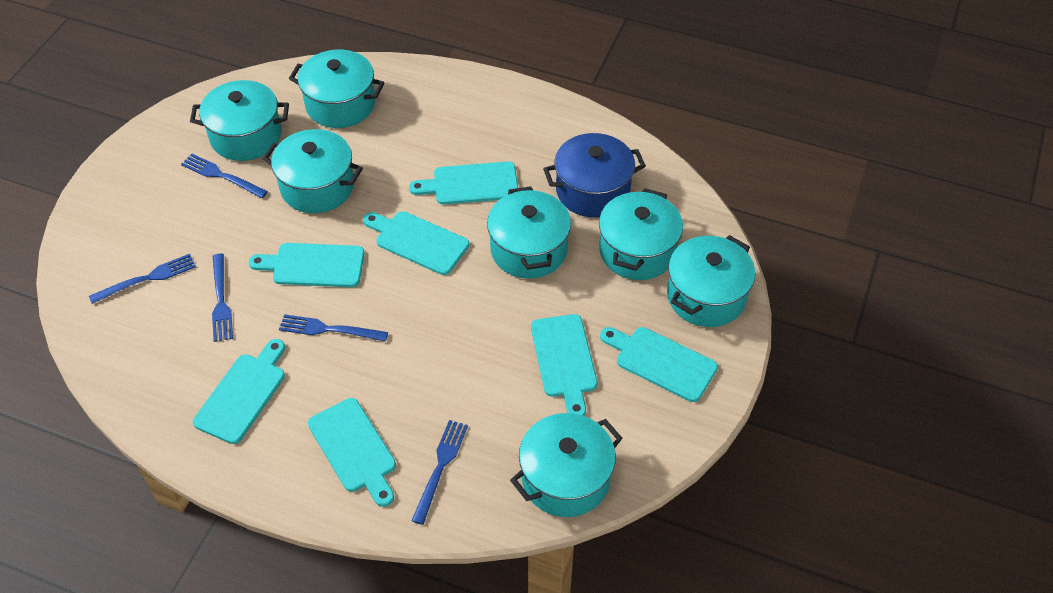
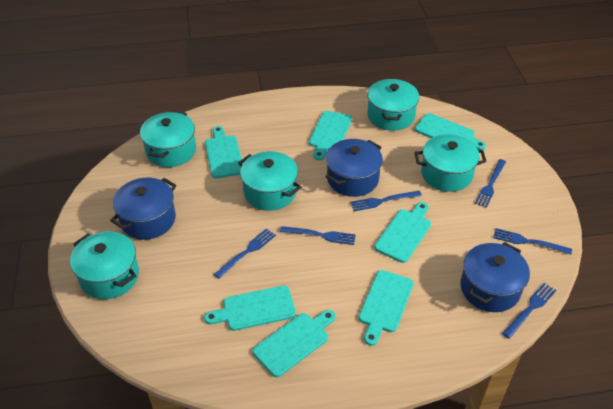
blue fork: [89,254,196,304] [181,154,268,198] [212,254,233,342] [279,314,388,342] [411,420,468,525] = 5 -> [214,228,276,279] [280,226,356,245] [350,191,422,211] [475,159,506,208] [493,228,572,255] [502,283,556,339] = 6
blue pot: [543,133,646,217] = 1 -> [110,178,176,240] [325,139,383,197] [460,242,530,312] = 3
turquoise pot: [190,80,289,161] [263,129,363,213] [289,50,385,128] [487,186,571,279] [510,413,622,517] [599,188,683,280] [667,235,755,327] = 7 -> [70,231,139,299] [140,111,196,167] [238,151,301,211] [367,78,419,131] [415,134,487,192] = 5

